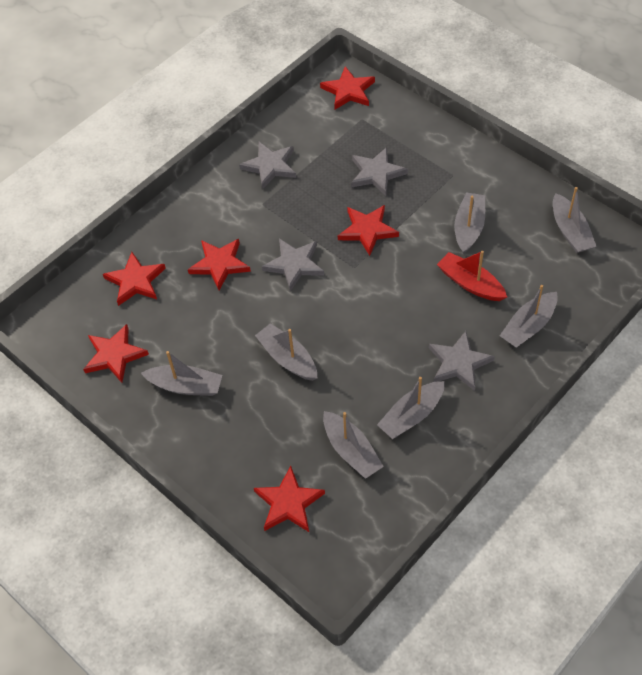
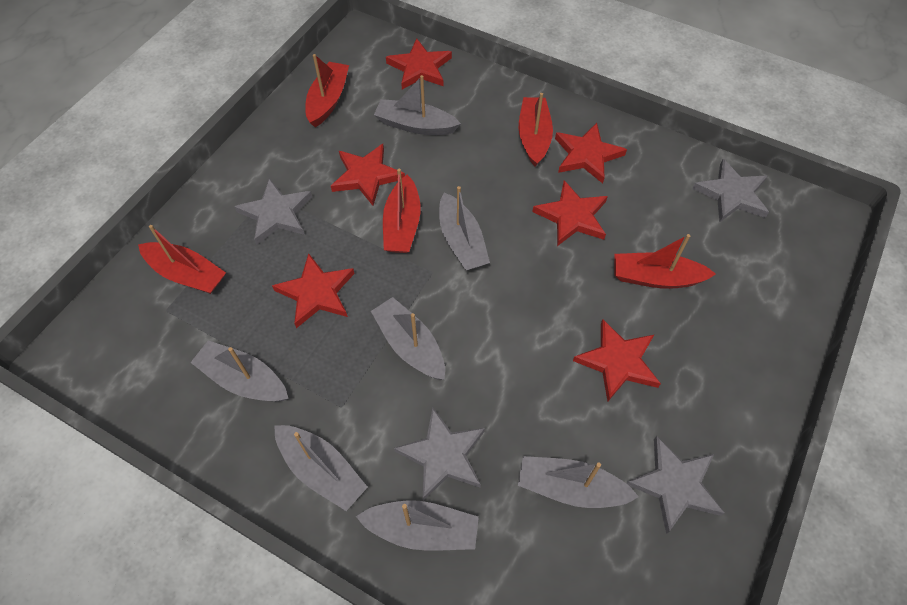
red boat: [437,251,507,301] = 1 -> [138,225,226,294] [305,54,349,127] [383,169,421,253] [519,93,553,167] [614,234,716,289] = 5

